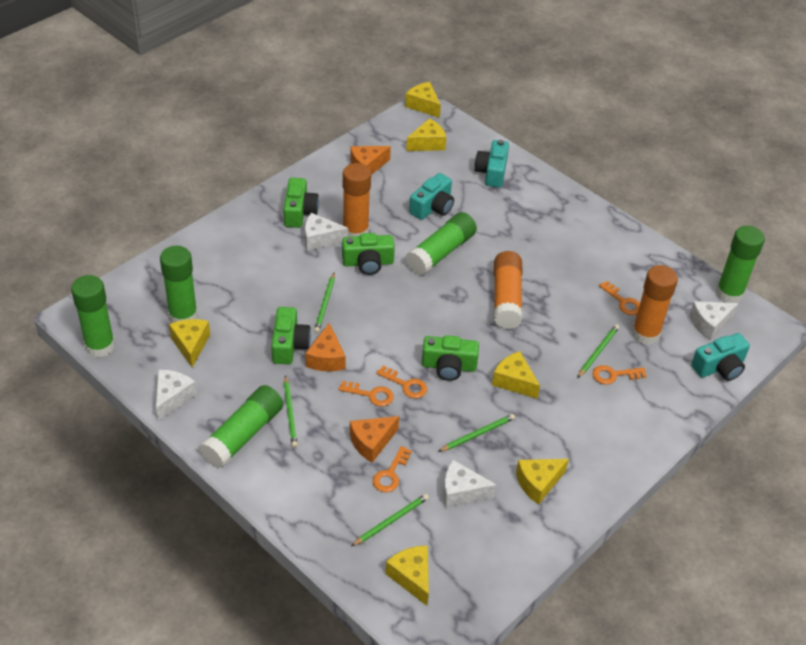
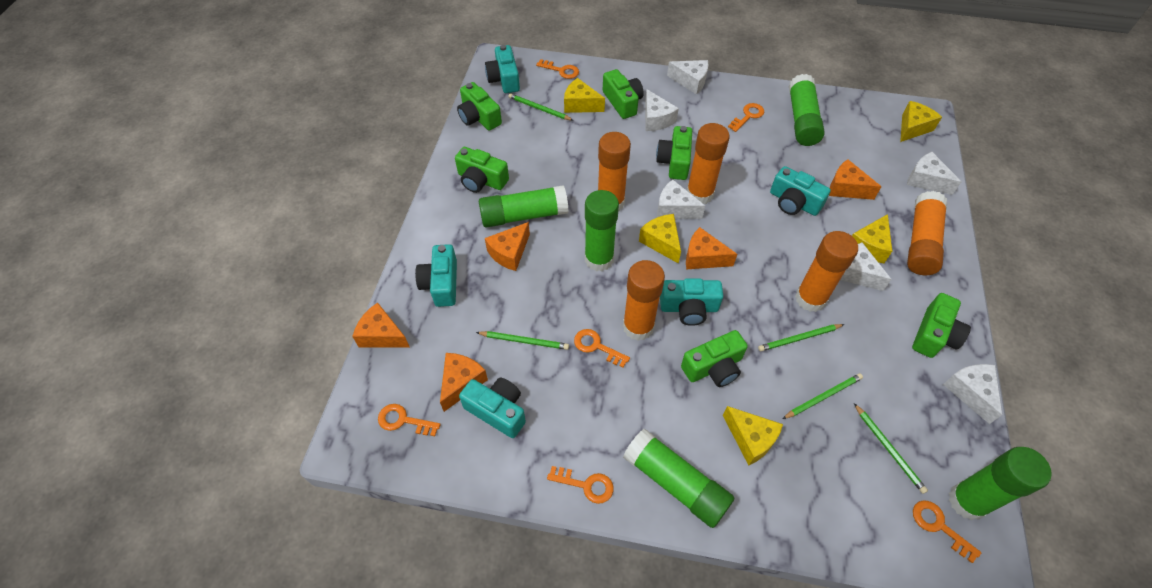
green camera: [271,307,311,364] [283,178,319,228] [342,233,395,275] [422,335,479,381] = 4 -> [455,147,509,193] [457,82,502,130] [603,69,644,119] [656,126,692,180] [681,330,748,387] [912,293,971,358] = 6
orange cheese: [305,323,346,371] [350,146,391,175] [350,416,399,463] = 3 -> [352,303,410,348] [440,353,488,412] [485,222,530,271] [686,227,737,269] [829,159,881,200] = 5
orange glue stick: [343,163,371,237] [494,251,523,330] [632,265,678,345] = 3 -> [598,132,631,211] [623,260,665,341] [687,123,730,204] [795,231,858,312] [907,191,947,275] = 5
orange key: [339,381,394,406] [373,446,412,492] [376,366,427,398] [592,365,646,385] [599,281,640,315] = 5 -> [378,404,441,436] [536,59,579,79] [547,466,614,504] [574,329,630,368] [728,103,764,132] [913,500,981,563] = 6
turquoise camera: [409,173,454,220] [474,140,509,188] [691,333,750,381] = 3 -> [415,244,457,307] [459,378,526,438] [485,45,520,93] [660,278,723,326] [770,166,831,216] = 5
white cheese: [156,370,197,421] [305,213,348,251] [443,460,497,508] [690,301,739,340] = 4 -> [645,90,679,131] [657,180,705,219] [667,60,709,95] [840,243,892,291] [907,152,961,195] [943,364,1002,424] = 6
yellow cheese: [169,319,210,368] [385,546,429,606] [405,82,441,118] [406,118,446,151] [492,351,540,399] [516,459,569,505] = 6 -> [564,78,605,113] [639,214,681,264] [723,406,783,465] [852,214,892,263] [900,101,942,142] = 5

